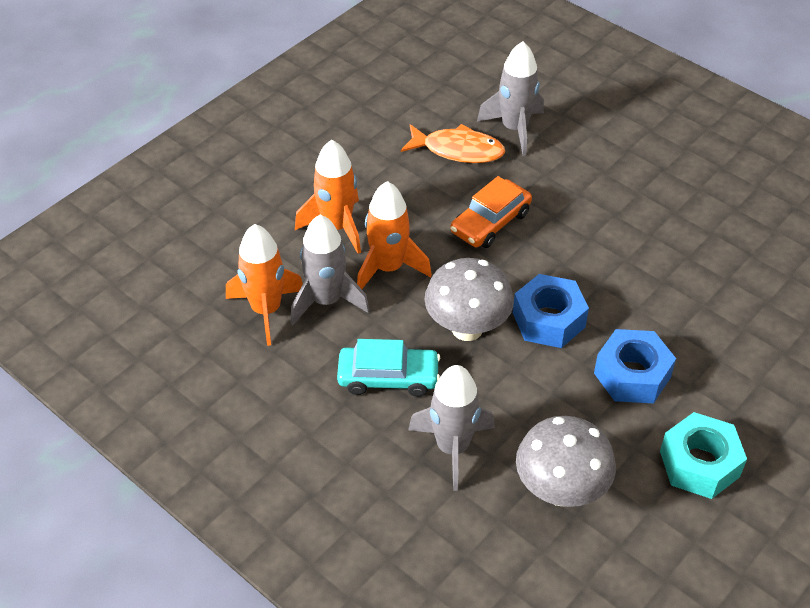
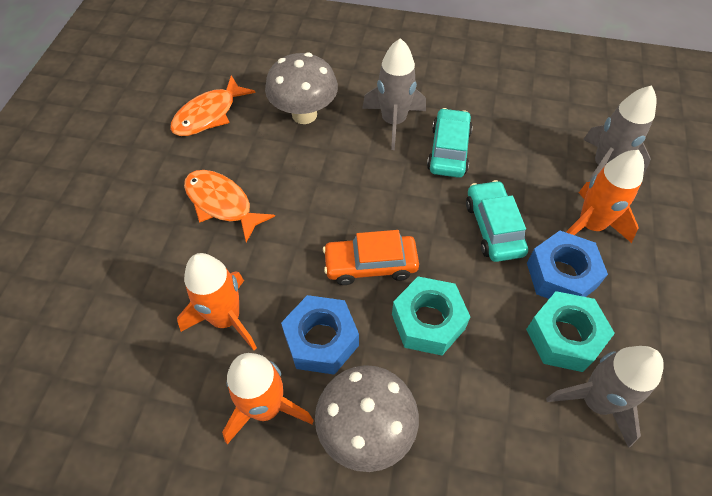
orange fish: [401,124,505,163] = 1 -> [170,76,256,136] [184,170,275,243] = 2
turquoise car: [337,339,440,397] = 1 -> [427,108,473,178] [466,180,528,262] = 2
turquoise nut: [660,412,747,499] = 1 -> [392,276,470,355] [526,291,615,372] = 2

